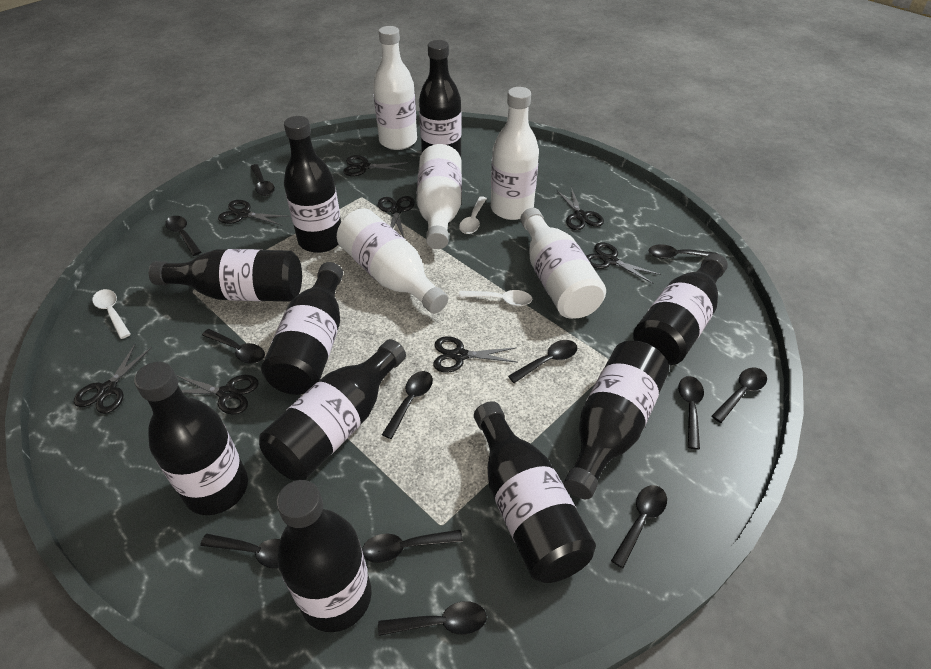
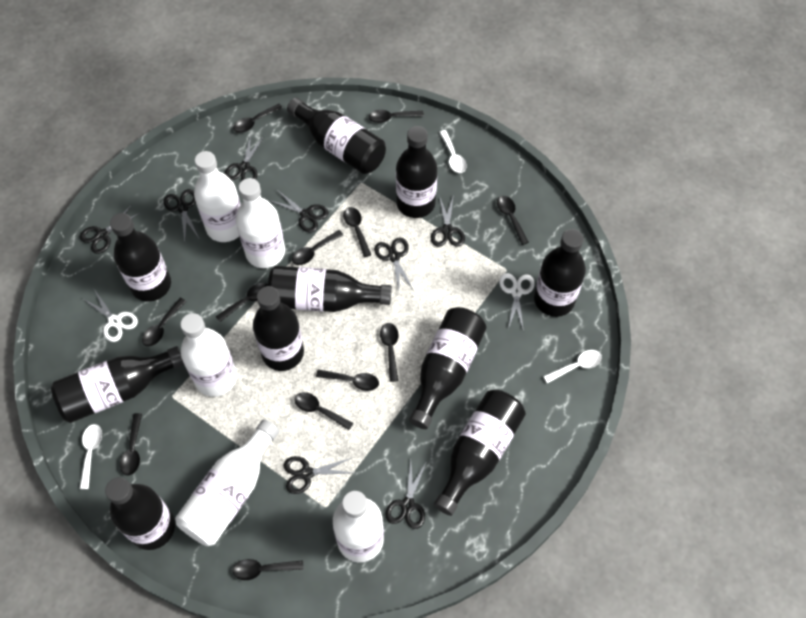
white scissors: none = 0 -> [82,289,138,342] [499,273,535,332] = 2

